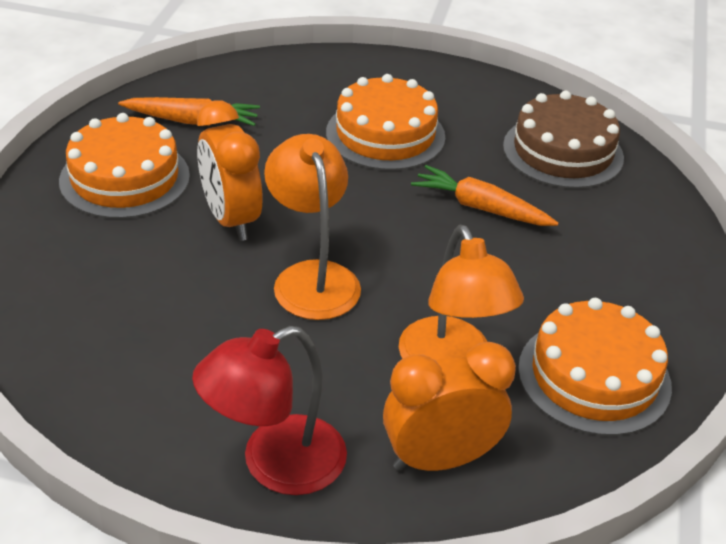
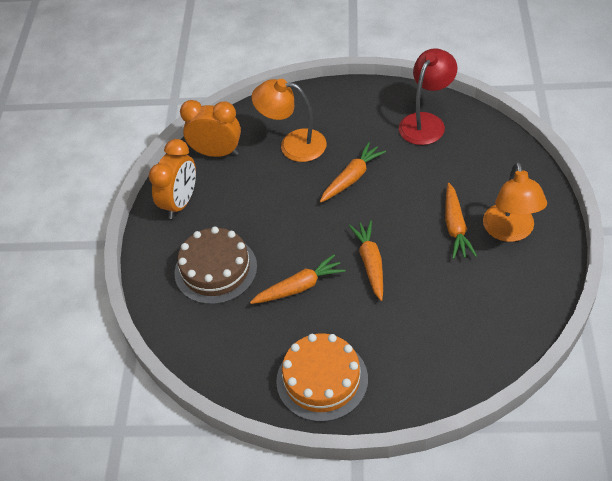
orange cake: [59,113,190,219] [326,74,445,170] [518,298,672,436] = 3 -> [276,334,368,422] = 1
orange carrot: [118,97,260,126] [411,165,559,226] = 2 -> [250,254,346,304] [320,142,386,202] [349,220,383,301] [445,183,477,259] = 4

